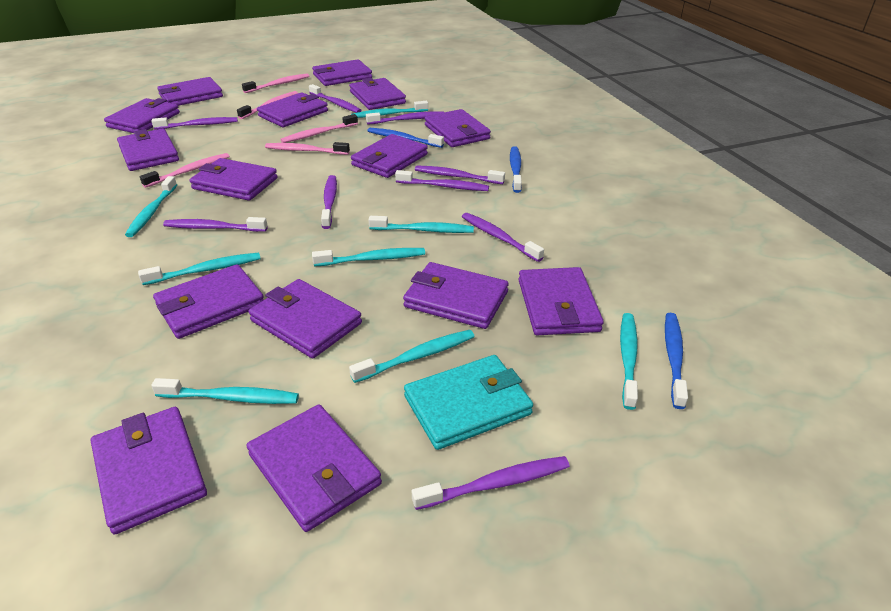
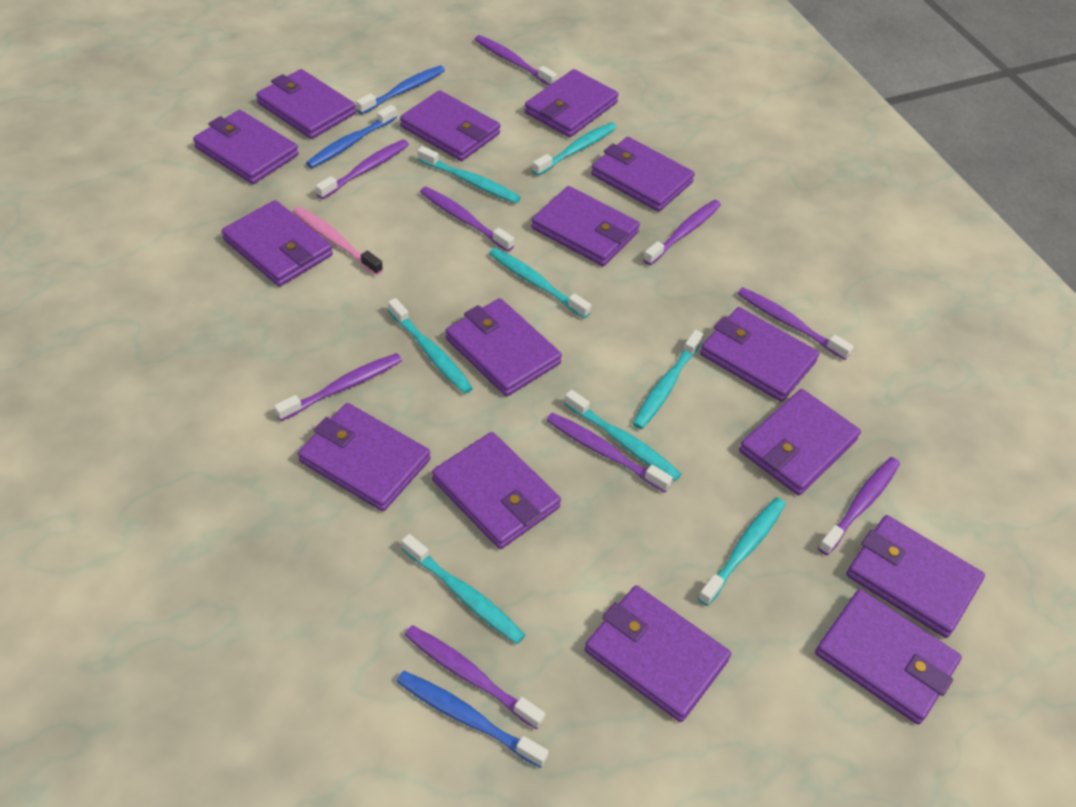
pink toothbrush: [140,153,230,188] [237,91,298,119] [242,73,310,93] [265,142,350,155] [280,114,358,143] = 5 -> [293,206,383,275] = 1
turquoise wallet: [404,355,533,450] = 1 -> none = 0

